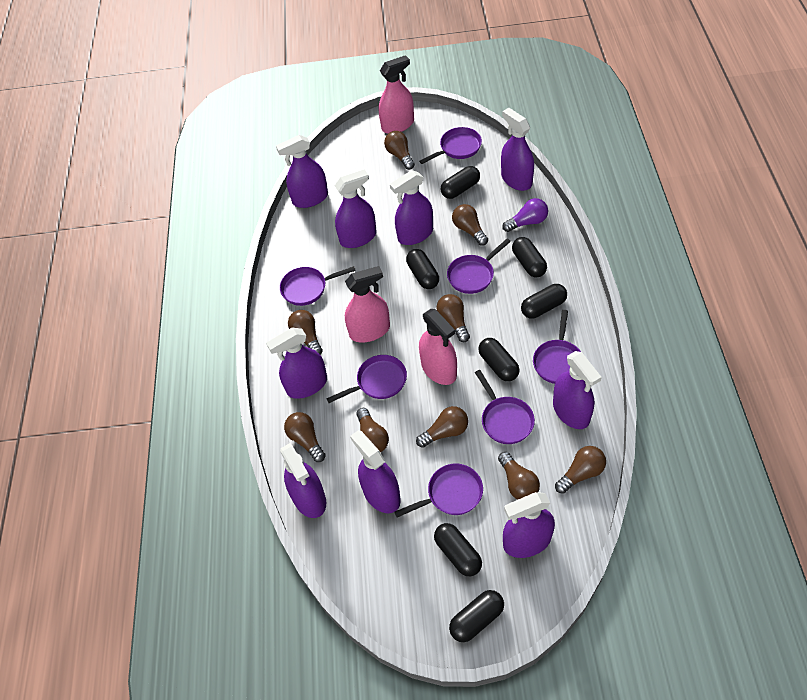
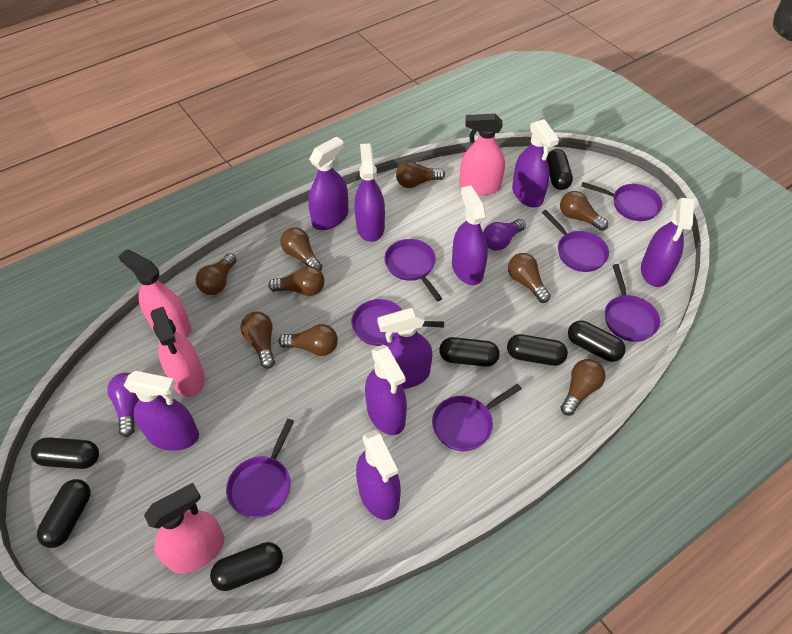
pink spray bottle: [345,266,390,343] [379,55,414,134] [419,309,457,385] = 3 -> [118,249,191,338] [144,483,224,574] [150,307,205,397] [459,113,505,195] = 4
purple light bulb: [502,198,548,232] = 1 -> [107,373,139,437] [483,219,526,251] = 2

